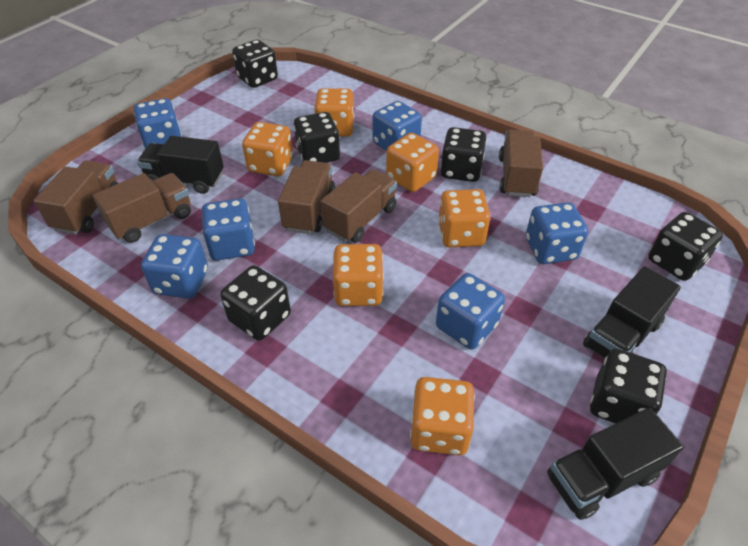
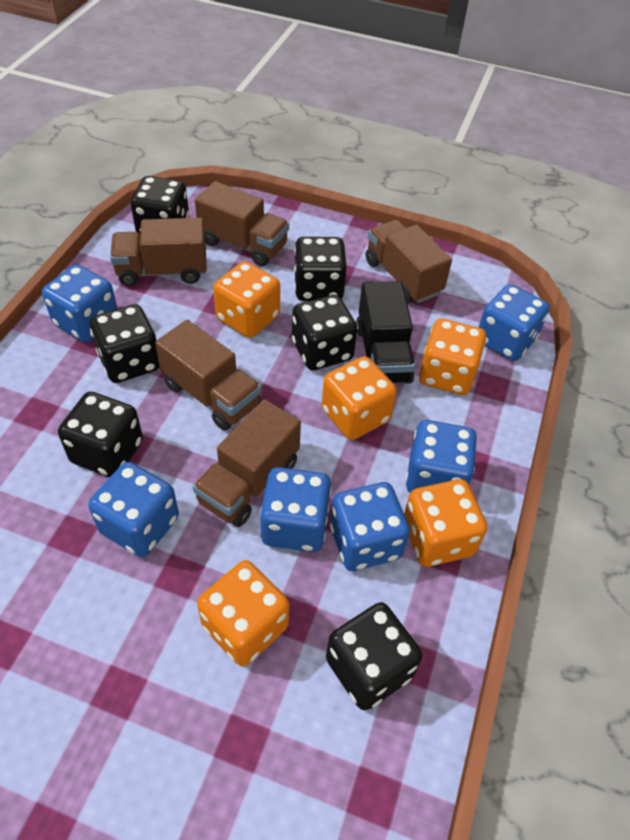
black truck: [137,136,224,194] [547,408,684,520] [583,266,681,358] = 3 -> [356,281,415,384] = 1
orange dice: [242,122,293,176] [314,88,354,137] [333,244,384,306] [386,133,439,192] [410,377,475,455] [438,189,491,247] = 6 -> [197,560,290,667] [213,261,280,338] [322,356,397,440] [404,479,487,567] [419,318,486,395] = 5

